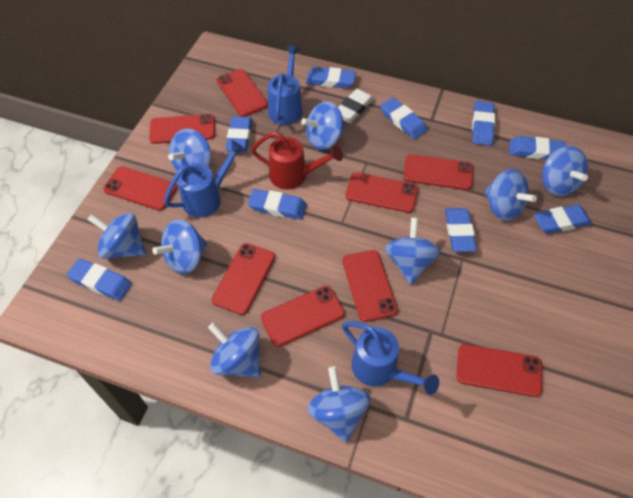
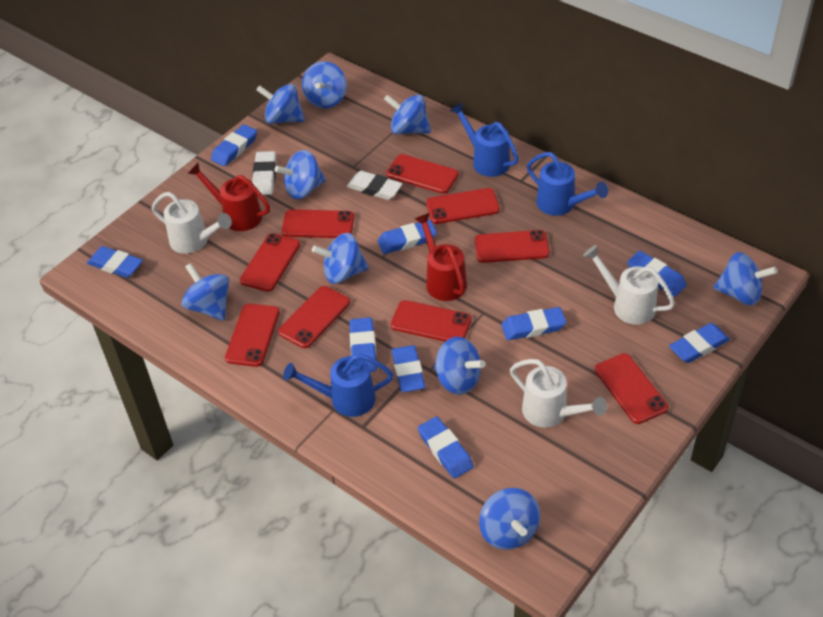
red watering can: [251,131,343,189] = 1 -> [187,163,270,231] [414,213,467,301] = 2
white eraser: [338,89,374,123] = 1 -> [252,151,276,195] [347,171,403,200] = 2
white watering can: none = 0 -> [152,192,232,254] [510,359,607,428] [583,245,675,325] = 3

